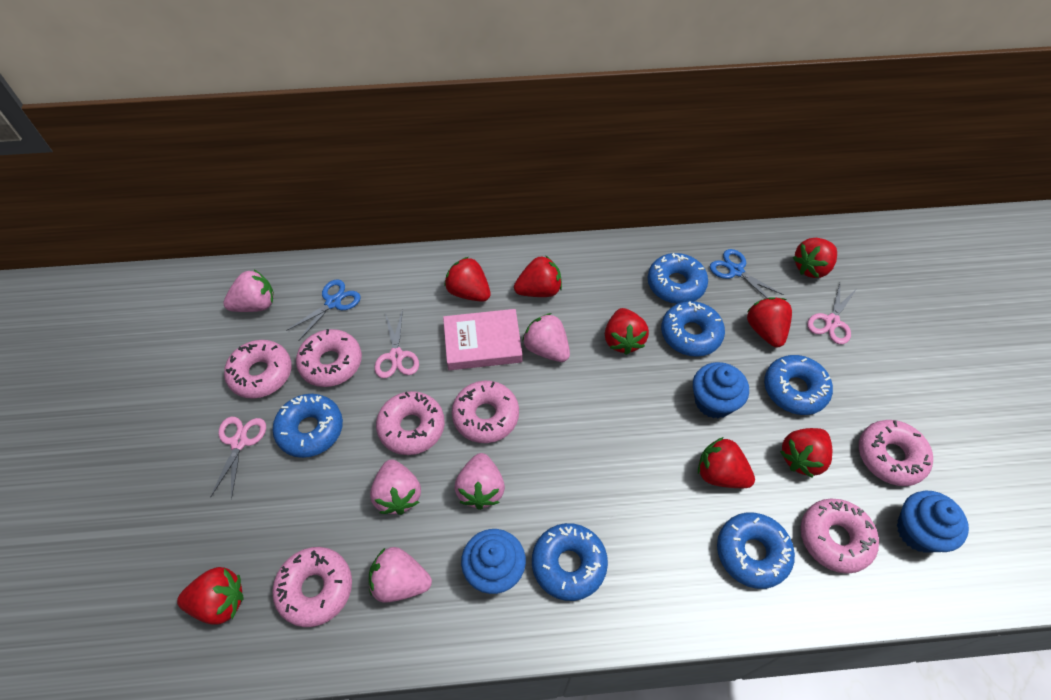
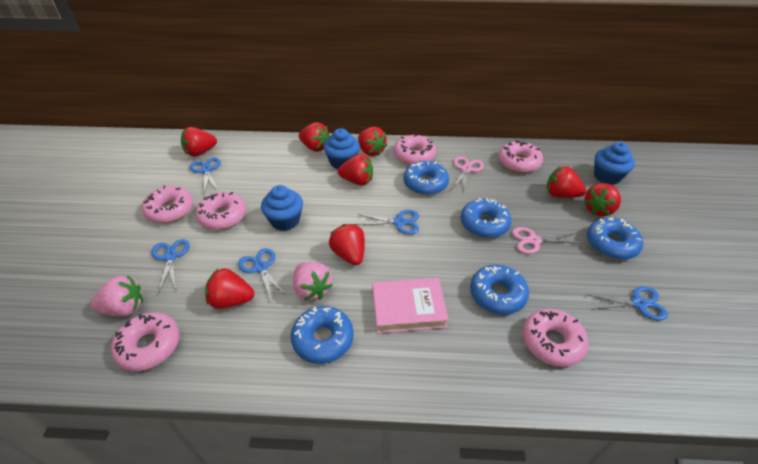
blue donut: [272,394,343,458] [532,523,608,601] [648,253,708,304] [661,301,725,357] [717,512,795,589] [764,355,833,415] = 6 -> [291,306,354,364] [403,161,449,195] [461,198,512,238] [470,265,529,315] [587,217,643,260] = 5
blue scissors: [286,279,361,341] [710,249,784,298] = 2 -> [151,239,189,294] [190,157,221,194] [238,248,288,303] [357,210,419,235] [588,287,668,320] = 5
pink donut: [224,340,292,399] [272,547,352,627] [296,329,362,387] [376,391,445,455] [452,381,519,443] [800,499,879,574] [859,420,933,486] = 7 -> [111,312,180,371] [142,185,193,223] [195,192,246,230] [394,134,436,165] [498,140,543,173] [522,309,589,367] = 6
pink scissors: [210,417,266,500] [374,309,419,378] [807,283,856,344] = 3 -> [451,156,484,192] [512,227,581,254] = 2
pink strawberry: [223,269,274,312] [369,547,432,603] [370,459,421,515] [454,453,505,510] [522,313,570,362] = 5 -> [90,275,143,316] [293,262,333,300] = 2

